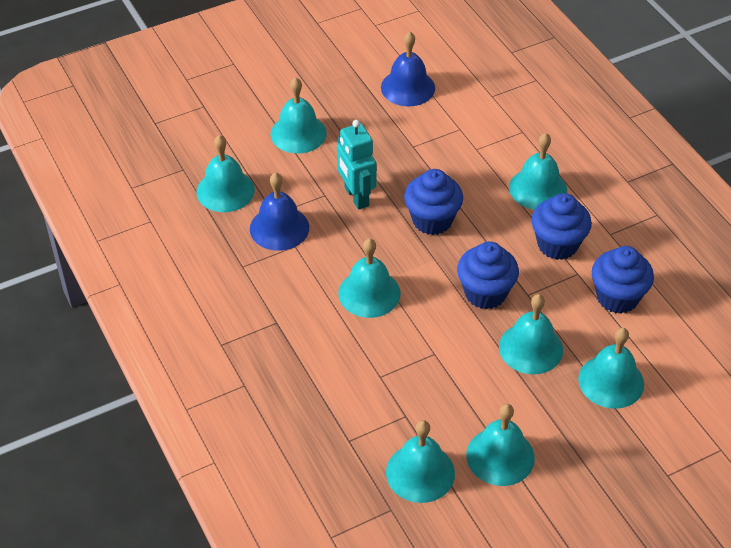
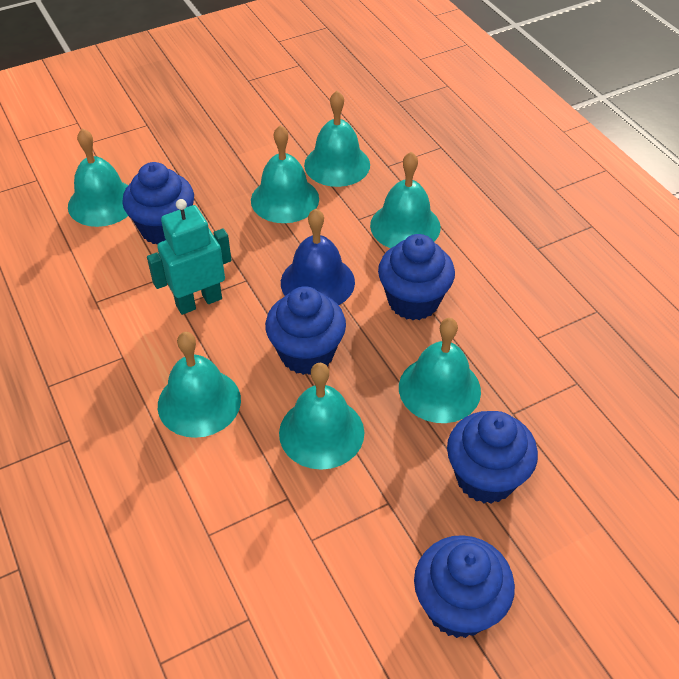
blue bell: [250,173,309,251] [381,32,435,106] = 2 -> [281,208,355,305] = 1
blue cupcake: [404,169,463,235] [457,242,519,309] [531,193,592,260] [592,246,654,314] = 4 -> [122,162,194,245] [265,286,346,375] [378,234,455,320] [414,535,515,638] [447,411,538,504] = 5
turquoise bell: [196,135,255,212] [271,77,327,153] [338,238,400,318] [386,420,455,503] [466,404,535,486] [499,294,563,374] [509,133,567,210] [578,328,644,409] = 8 -> [68,128,128,227] [158,332,241,438] [251,125,319,223] [279,363,364,470] [304,91,370,187] [370,152,441,248] [399,318,481,423] = 7

